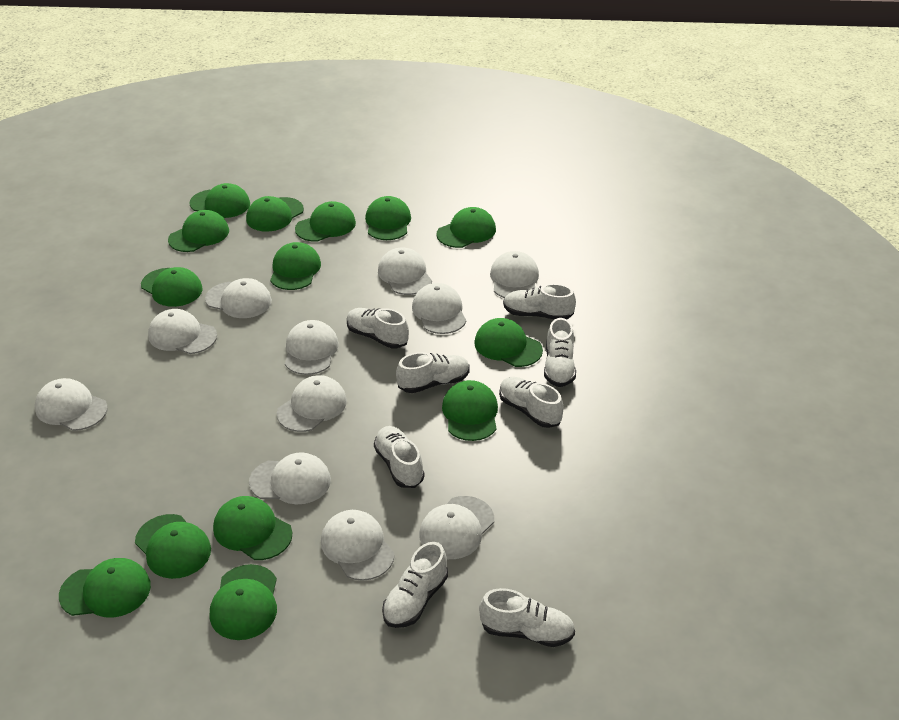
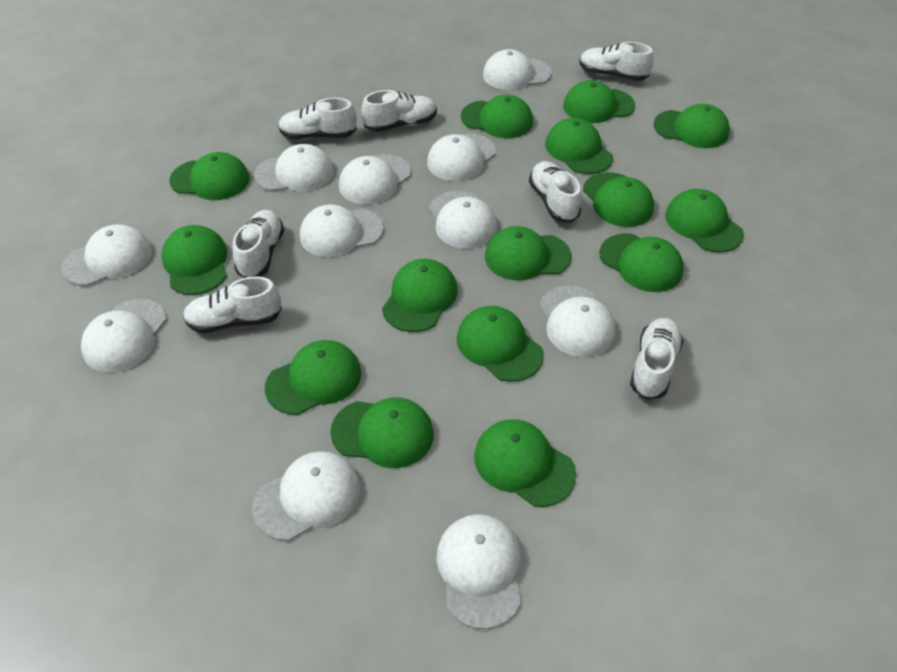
green cap: [59,558,151,618] [135,514,211,579] [141,267,203,307] [168,210,229,252] [190,183,250,218] [210,564,277,640] [213,496,292,560] [246,196,304,232] [270,242,321,290] [295,201,356,242] [365,196,411,240] [437,207,496,248] [442,380,498,441] [474,318,543,367] = 14 -> [162,225,227,295] [169,152,250,200] [265,340,361,415] [330,398,434,468] [382,259,457,332] [457,306,544,382] [461,95,533,138] [474,419,576,507] [485,226,571,281] [545,118,613,174] [563,80,635,123] [583,172,654,227] [599,233,684,292] [654,104,730,148] [665,189,744,253] = 15
white shoe: [347,308,409,349] [374,426,424,488] [382,542,448,628] [396,352,470,393] [479,588,575,647] [499,377,563,428] [503,284,576,319] [544,318,576,387] = 8 -> [183,276,282,333] [233,210,284,278] [278,98,357,139] [361,90,437,132] [529,161,582,222] [580,42,654,81] [630,318,684,399] = 7

